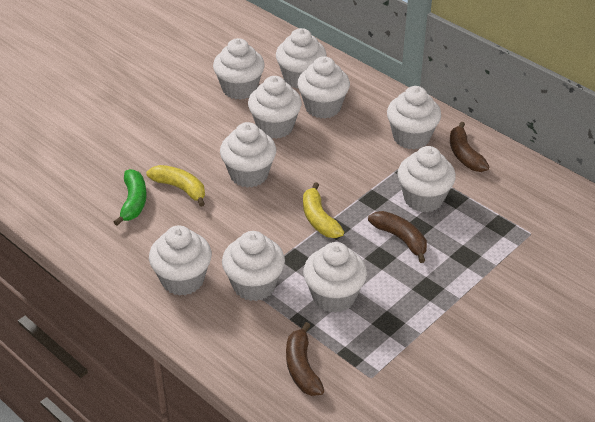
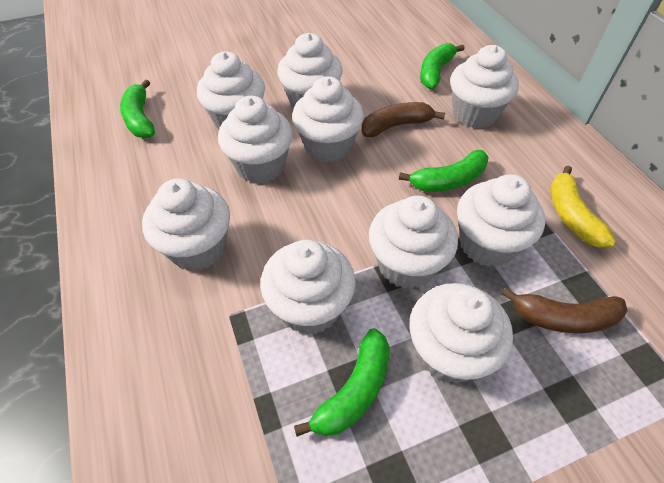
brown banana: [286,322,324,396] [368,211,427,263] [450,122,489,172] = 3 -> [361,102,445,137] [501,287,627,333] = 2
green banana: [114,169,147,226] = 1 -> [120,80,155,138] [294,328,390,437] [399,150,488,192] [420,43,465,89] = 4
yellow banana: [146,165,205,207] [303,182,344,238] = 2 -> [550,165,616,248] = 1

